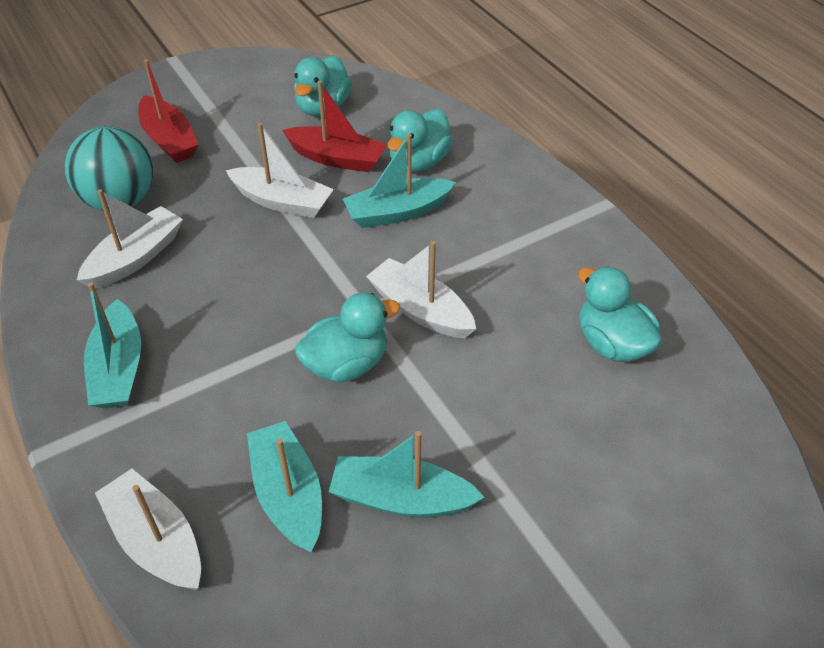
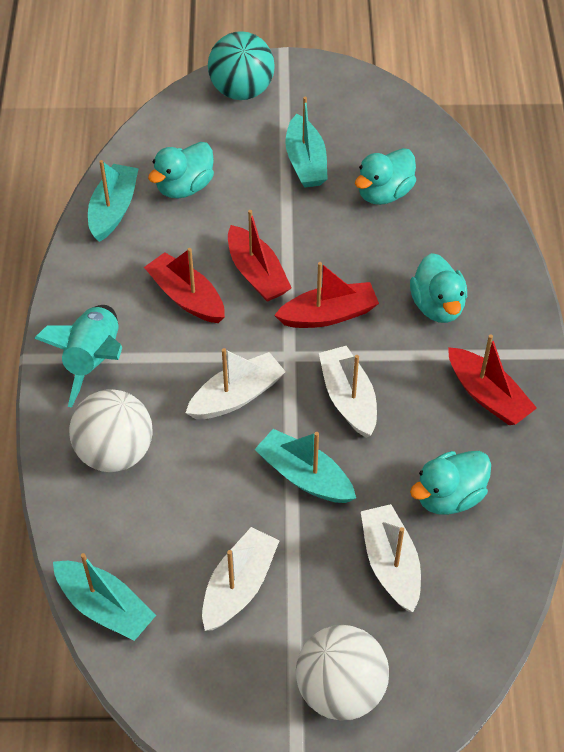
red boat: [138,59,199,163] [282,81,387,172] = 2 -> [144,248,225,323] [228,210,292,302] [274,262,379,328] [448,334,537,425] = 4
turquoise rocket: none = 0 -> [34,305,122,408] = 1
white ball: none = 0 -> [69,389,153,472] [296,625,389,721] = 2

